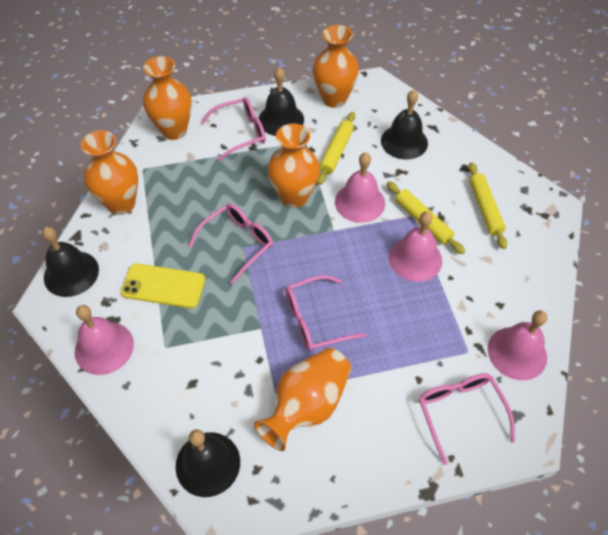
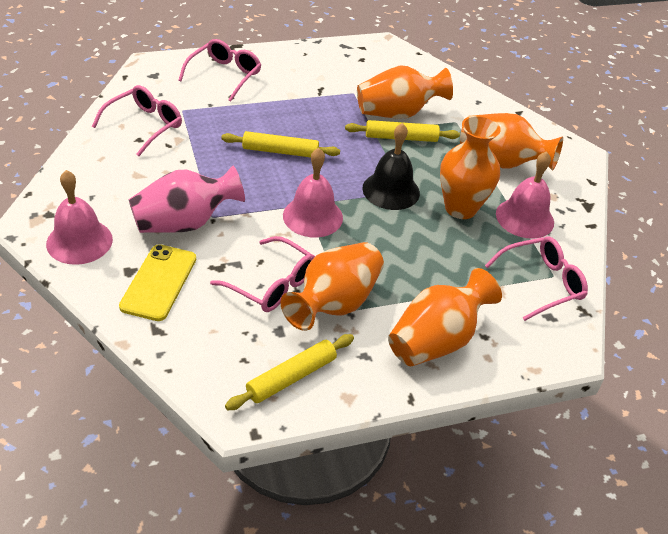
black bell: [42,227,99,297] [176,429,240,497] [259,67,304,136] [381,90,428,159] = 4 -> [362,123,420,210] = 1
pink bell: [75,305,134,375] [335,152,385,223] [389,211,442,282] [488,310,547,380] = 4 -> [46,170,113,265] [283,148,343,237] [496,151,554,239] = 3
pink vase: none = 0 -> [129,166,245,233] = 1

